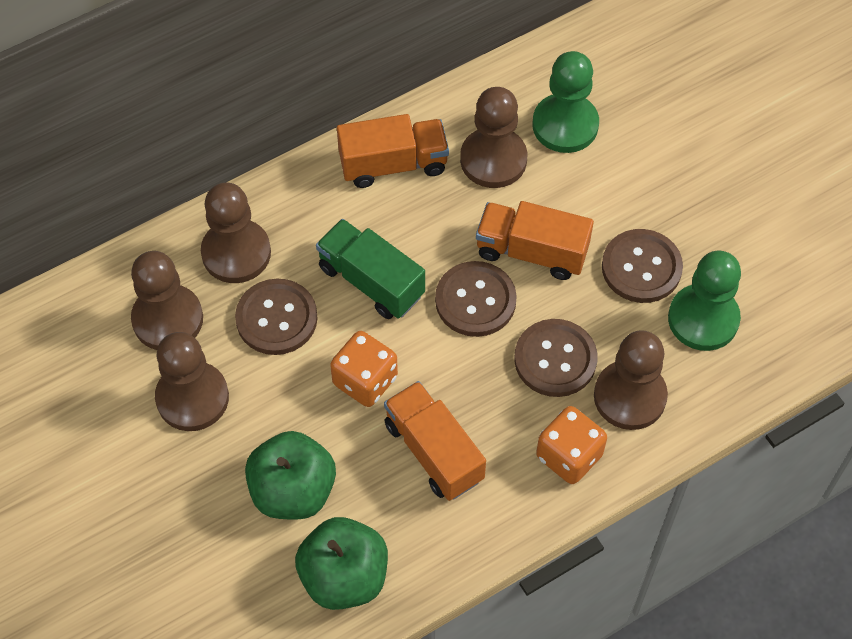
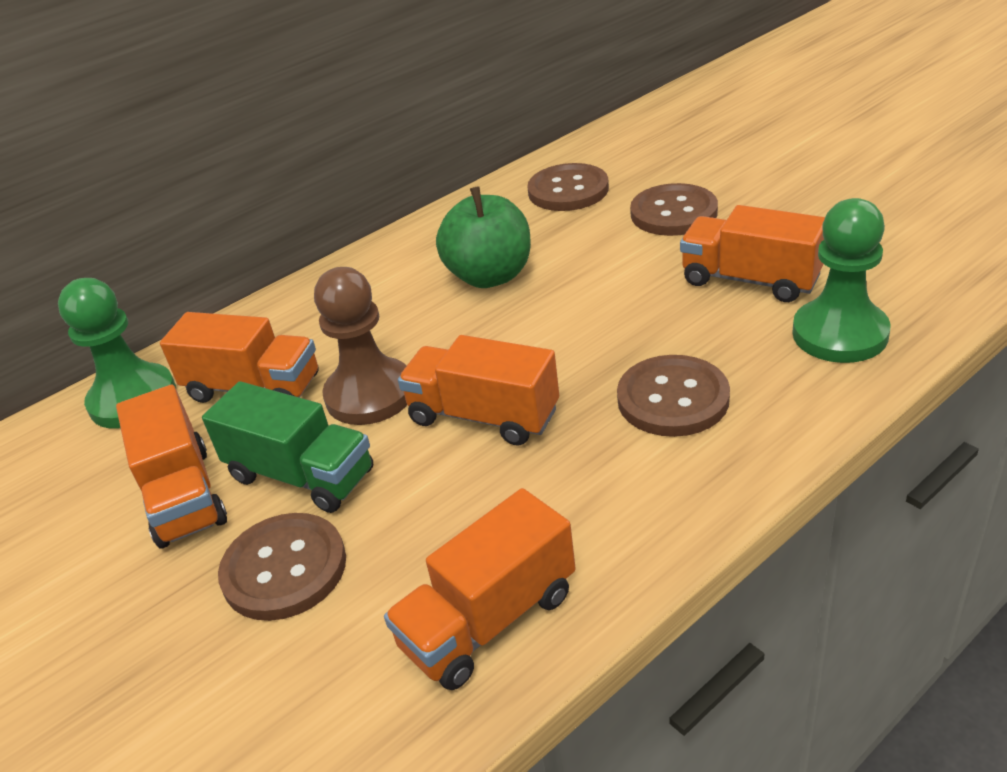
brown pawn: [131,251,203,350] [155,332,229,431] [201,183,271,283] [460,87,527,188] [594,330,668,430] = 5 -> [314,267,407,425] = 1
green apple: [245,431,336,520] [295,517,388,610] = 2 -> [436,186,531,288] = 1
orange dice: [330,331,398,407] [536,406,607,484] = 2 -> none = 0
orange truck: [337,114,449,188] [384,381,486,501] [476,201,594,280] = 3 -> [116,385,227,548] [160,312,318,403] [384,488,576,690] [398,335,559,445] [680,205,825,302] = 5

